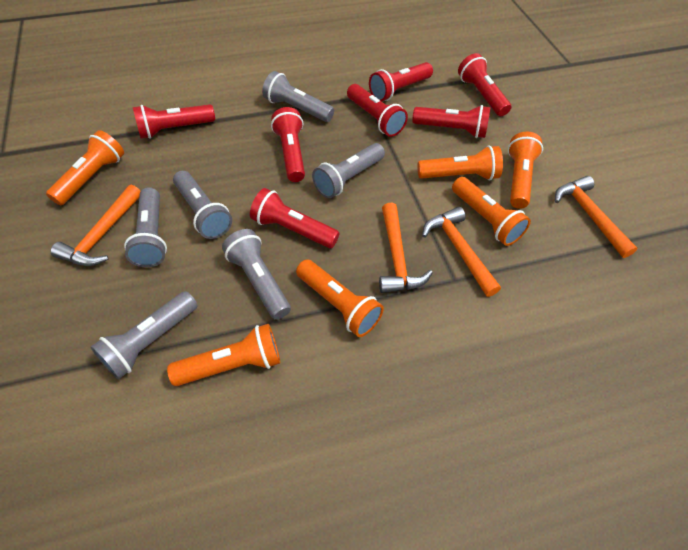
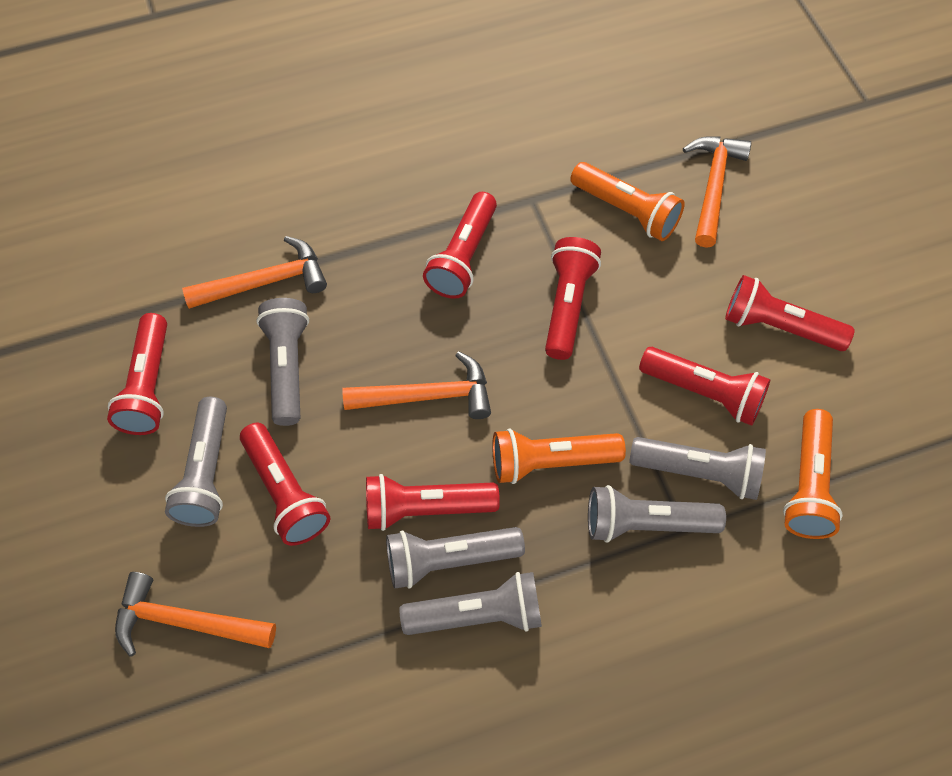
orange flashlight: [46,130,124,205] [167,324,280,386] [296,259,384,337] [417,145,503,180] [452,177,531,246] [508,132,543,209] = 6 -> [492,428,626,484] [570,162,685,241] [783,409,843,539] = 3

